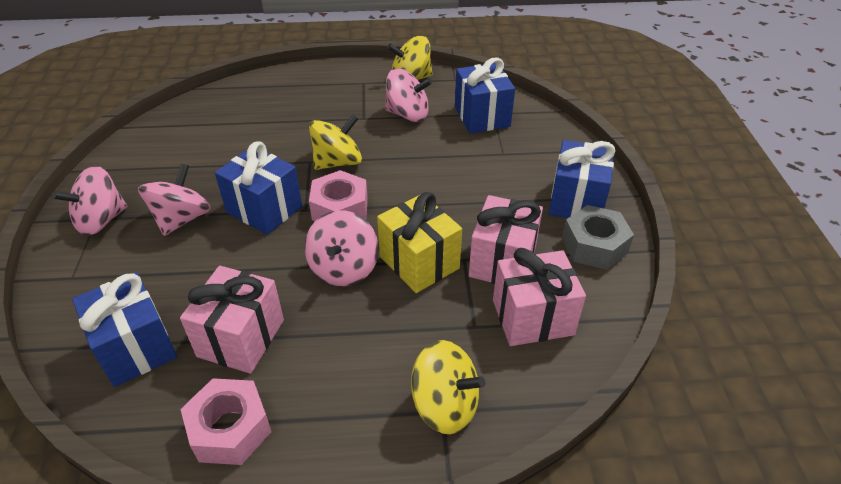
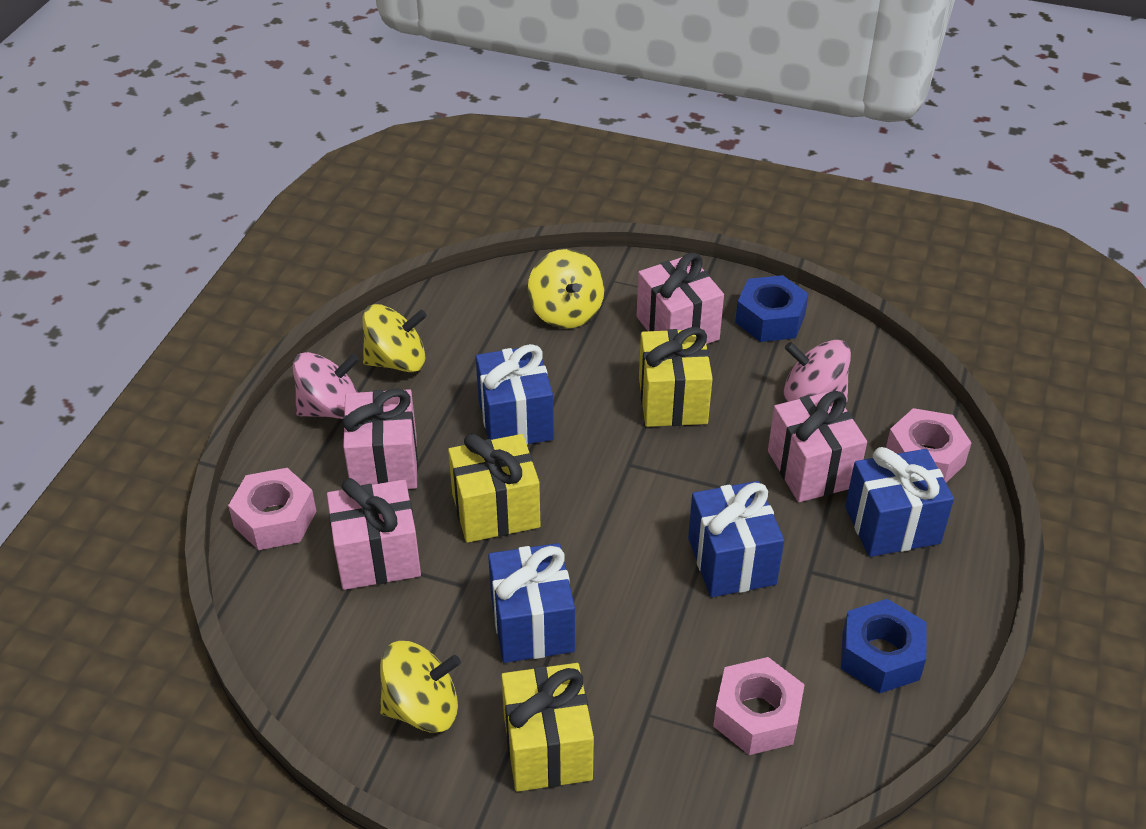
blue nut: none = 0 -> [735,275,808,342] [841,599,927,693] = 2
grey nut: [562,205,634,270] = 1 -> none = 0
pink gift: [180,266,284,374] [469,195,543,284] [493,248,586,346] = 3 -> [327,478,421,590] [342,388,418,489] [637,253,724,344] [768,391,867,502] = 4
pink nut: [180,378,272,465] [309,170,368,221] = 2 -> [228,468,317,550] [713,657,805,755] [886,408,971,483] = 3
pink spinning top: [52,166,127,236] [138,163,211,236] [305,210,379,286] [385,69,432,122] = 4 -> [293,352,359,419] [784,340,851,402] = 2
yellow gift: [377,192,462,293] = 1 -> [448,433,540,543] [501,663,594,792] [639,327,713,427] = 3

